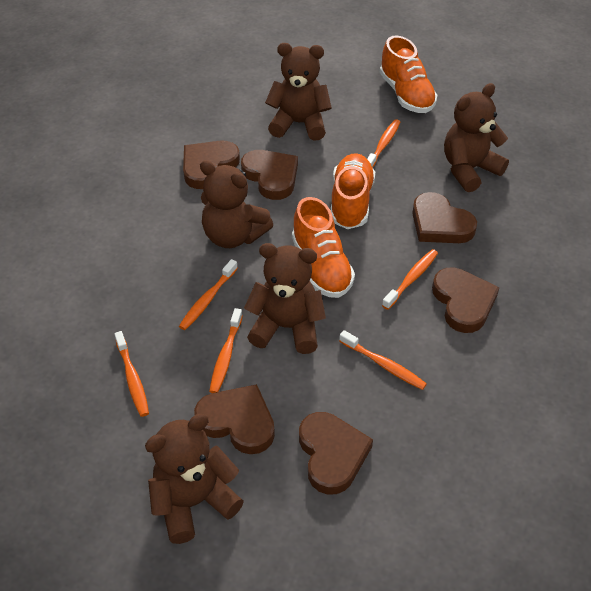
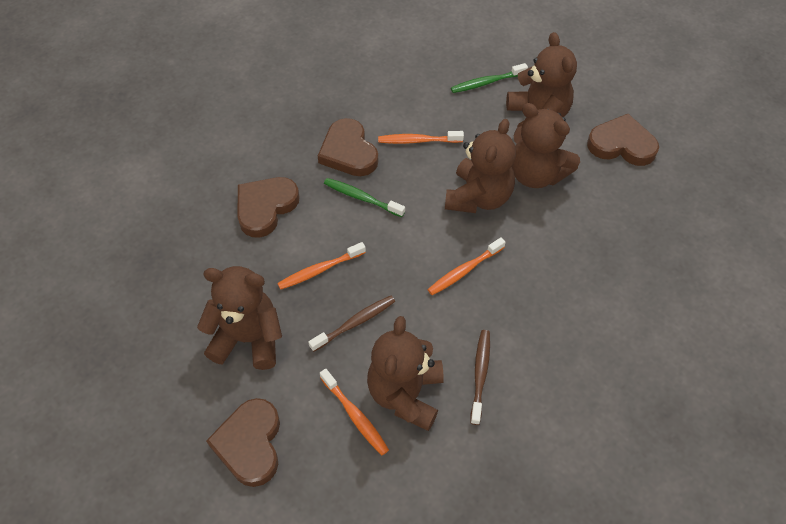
brown heart: [183,140,240,189] [194,384,275,454] [241,150,298,200] [299,412,373,495] [412,192,477,243] [432,267,500,333] = 6 -> [206,398,280,487] [238,177,300,238] [318,118,378,176] [587,114,659,166] = 4
brown toothbrush: none = 0 -> [308,296,395,352] [470,330,490,425] = 2
green toothbrush: none = 0 -> [324,178,405,217] [451,63,528,93] = 2
orange shoe: [292,197,355,298] [331,153,375,229] [380,35,437,113] = 3 -> none = 0
orange toothbrush: [114,331,149,417] [179,259,238,330] [209,308,243,393] [339,330,427,390] [367,119,400,167] [382,249,438,310] = 6 -> [277,242,366,290] [320,368,389,455] [378,131,464,144] [427,237,506,295] = 4

